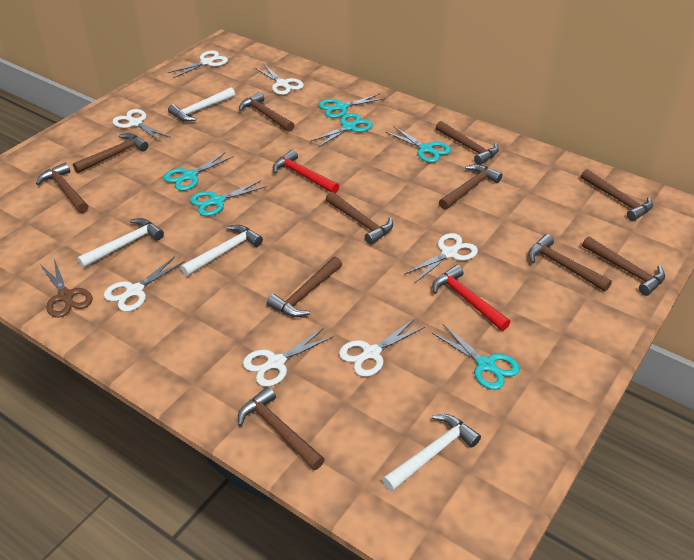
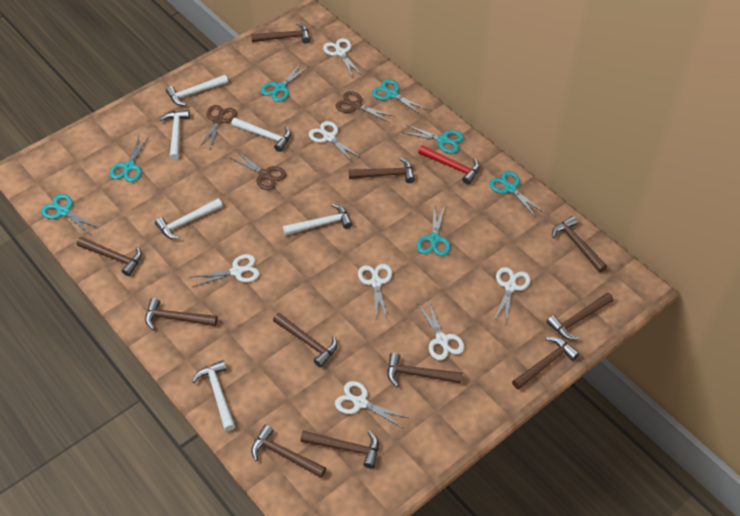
brown scissors: [40,259,92,318] = 1 -> [199,105,237,151] [229,150,286,190] [336,91,393,122] = 3
red hammer: [273,150,339,193] [432,265,510,331] = 2 -> [418,145,480,185] = 1
turquoise scissors: [164,152,234,191] [190,180,267,216] [309,113,373,147] [319,94,385,118] [386,127,451,163] [432,324,520,390] = 6 -> [41,194,99,235] [110,137,149,182] [261,64,308,102] [372,79,427,115] [402,125,464,153] [417,206,451,256] [489,171,543,217] = 7
white hammer: [77,218,164,268] [168,87,235,122] [181,225,263,276] [382,414,481,491] = 4 -> [155,198,223,239] [159,110,190,160] [166,75,228,106] [192,360,235,431] [231,118,291,152] [283,203,352,236] = 6

